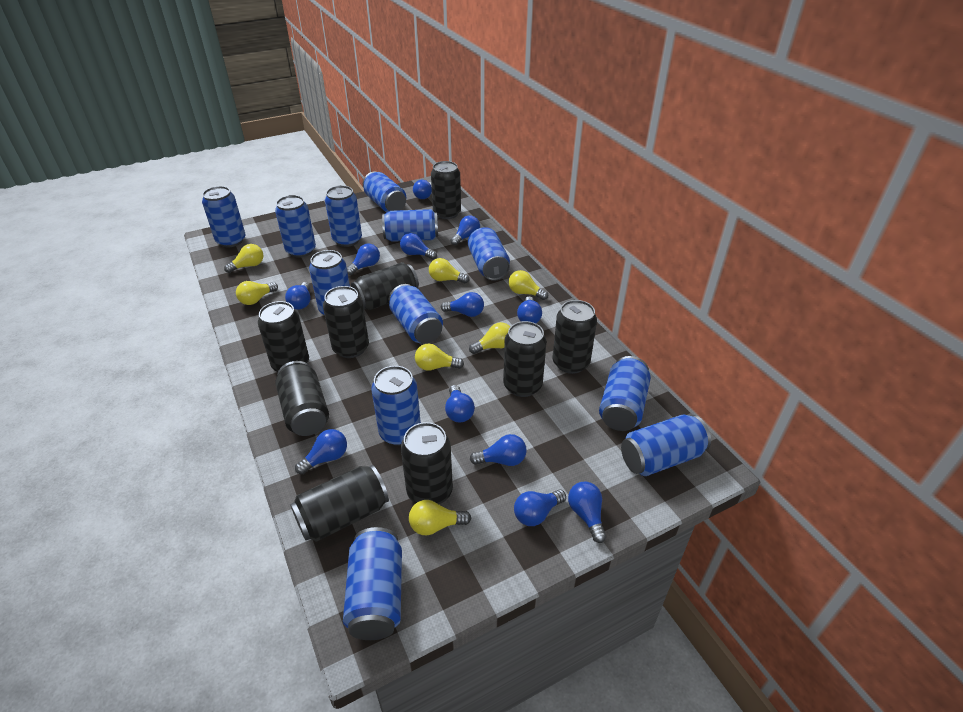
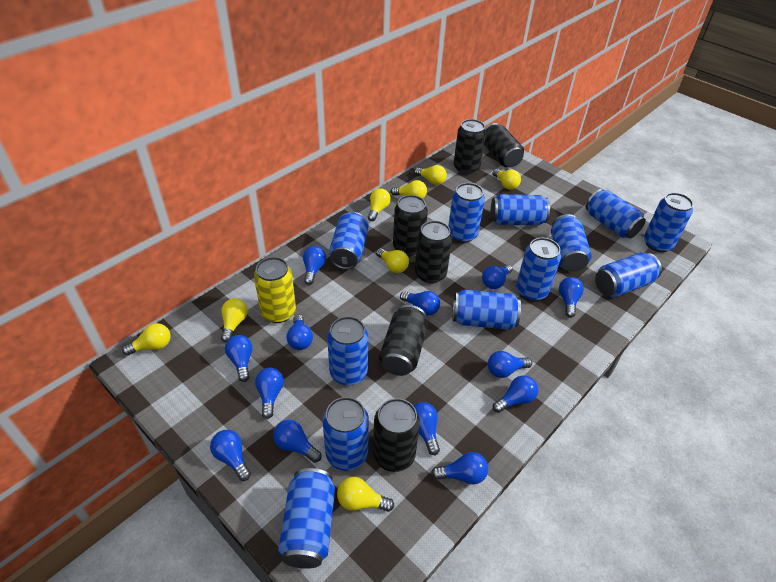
black can: [258,301,309,372] [275,361,329,436] [290,465,389,542] [323,286,369,358] [351,262,419,310] [401,422,453,504] [431,161,461,219] [503,321,547,397] [552,300,597,374] = 9 -> [373,398,420,472] [379,305,428,376] [393,195,428,256] [415,221,452,284] [454,119,486,174] [484,123,524,167] = 6
blue light bulb: [285,282,310,310] [295,429,347,474] [347,244,380,275] [400,233,437,259] [413,180,432,199] [441,292,484,317] [445,385,475,422] [450,216,480,245] [470,434,527,466] [514,489,566,526] [517,296,542,323] [568,481,606,543] = 12 -> [210,430,251,481] [225,335,252,382] [255,367,284,419] [273,420,322,463] [287,315,313,350] [303,246,326,285] [400,291,440,316] [414,402,440,455] [431,452,488,484] [482,264,513,289] [488,351,532,378] [493,376,538,413] [559,277,584,318] = 13
yellow can: none = 0 -> [254,257,296,323] = 1
yellow light bulb: [224,244,264,273] [236,281,278,305] [409,500,471,535] [415,344,464,371] [429,258,469,283] [469,322,510,354] [509,270,548,300] = 7 -> [122,323,171,355] [221,298,248,342] [337,477,394,512] [368,188,391,221] [376,248,409,273] [391,180,427,199] [414,165,447,185] [492,169,521,190] = 8

